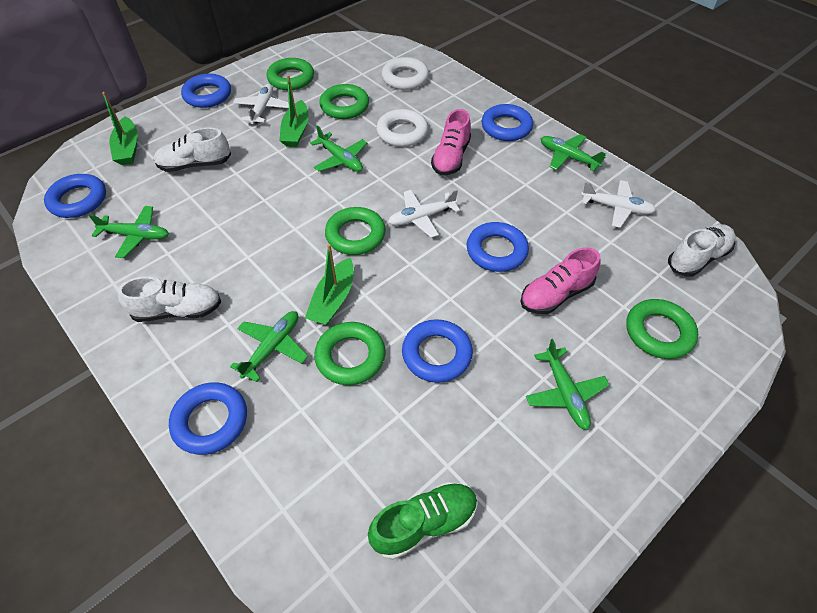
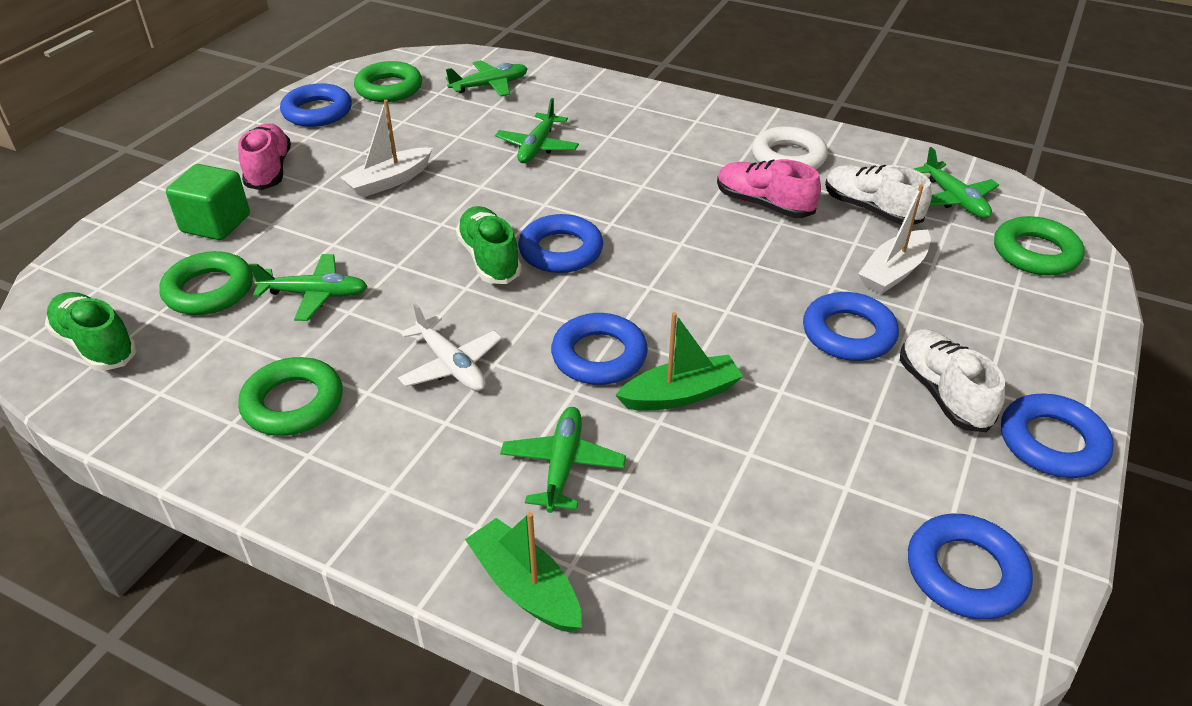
green boat: [102,92,138,165] [279,75,309,147] [305,244,354,325] = 3 -> [465,512,582,633] [615,312,743,411] = 2
green cube: none = 0 -> [166,164,250,240] = 1
green ring: [267,58,314,90] [314,322,385,385] [319,84,369,119] [325,207,386,255] [626,299,698,359] = 5 -> [159,251,253,315] [238,357,343,436] [354,61,422,102] [994,216,1085,276] = 4
green shoe: [368,482,478,560] = 1 -> [45,292,137,371] [456,206,522,284] = 2
white boat: none = 0 -> [340,100,432,198] [858,184,931,294] = 2
white plane: [233,84,289,124] [388,190,460,238] [581,180,656,228] = 3 -> [398,303,502,391] = 1
white ring: [376,109,428,147] [382,57,429,90] = 2 -> [752,126,828,170] = 1
white shoe: [118,276,221,322] [154,127,231,172] [668,224,736,277] = 3 -> [825,165,932,225] [900,329,1005,432] = 2

